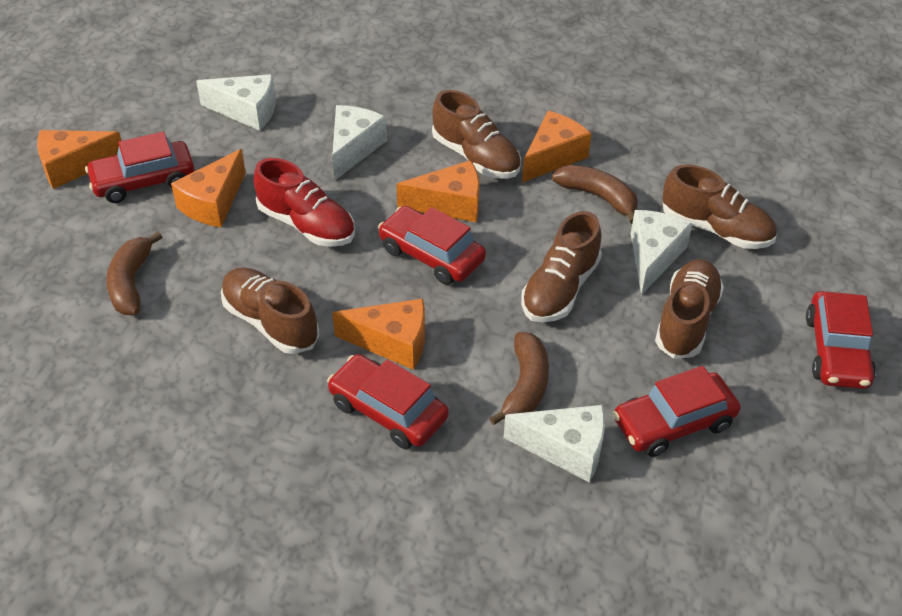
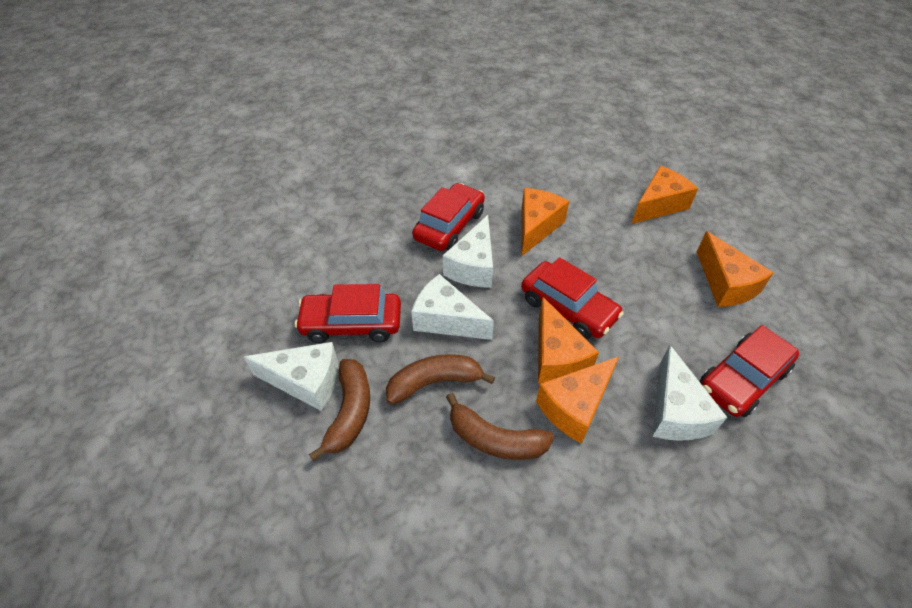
brown shoe: [221,268,319,354] [432,90,521,179] [521,211,602,322] [655,259,724,359] [662,164,777,249] = 5 -> none = 0
red car: [85,132,194,203] [327,354,449,449] [378,206,486,285] [613,366,740,457] [806,291,876,389] = 5 -> [295,284,401,343] [412,183,485,251] [521,257,624,339] [700,325,799,417] = 4
red shoe: [254,158,355,247] = 1 -> none = 0

